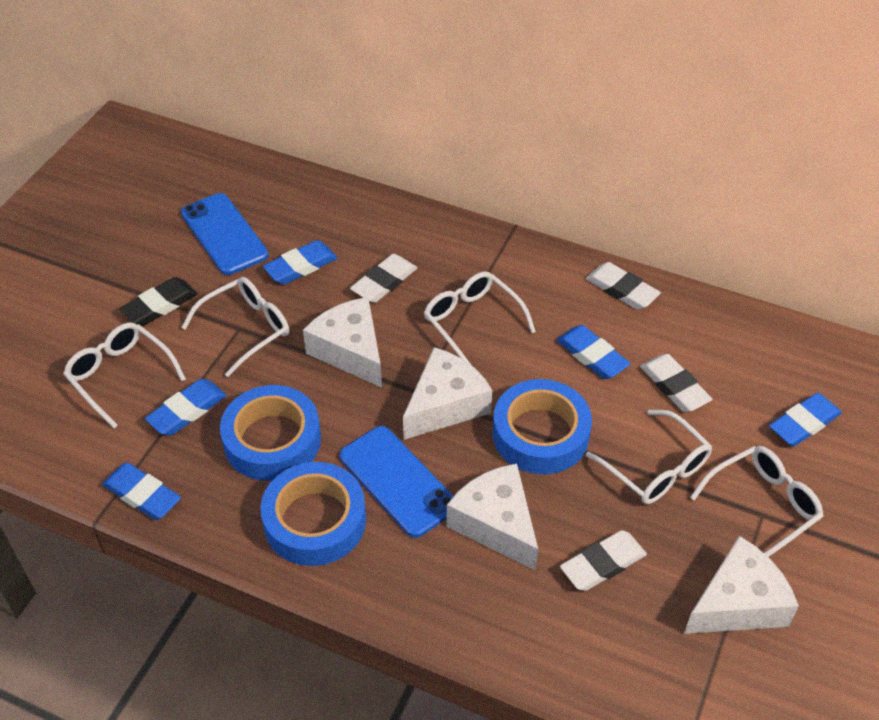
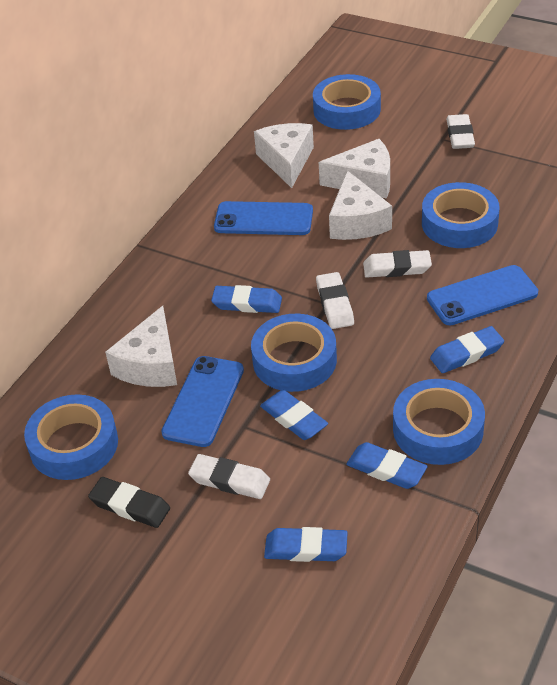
blue phone: [181,193,268,275] [340,426,453,538] = 2 -> [161,356,244,447] [214,201,313,235] [427,265,538,326] = 3
blue tape: [220,385,321,481] [260,462,366,566] [493,379,592,474] = 3 -> [24,394,118,480] [251,314,337,392] [313,74,381,130] [393,379,485,465] [422,182,500,248] = 5
white glasses: [63,323,186,428] [181,277,289,377] [424,271,536,366] [586,410,712,504] [690,446,824,557] = 5 -> none = 0

